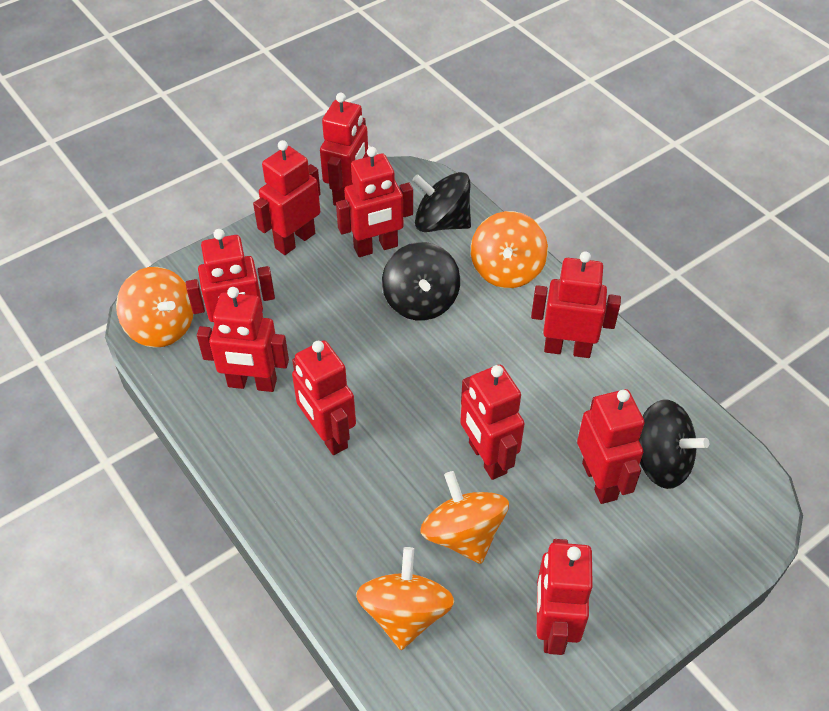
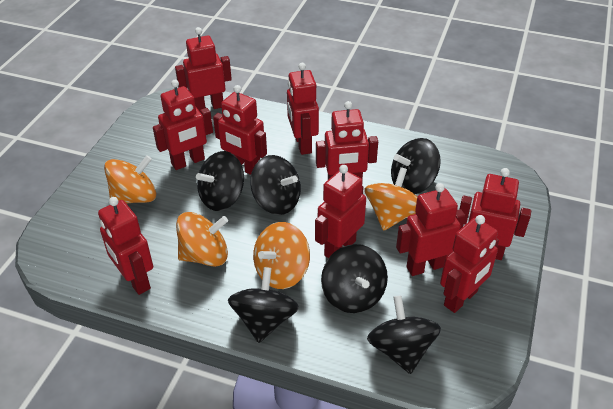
black spinning top: [382,242,460,321] [412,172,471,232] [639,400,709,489] = 3 -> [196,151,244,211] [228,267,299,343] [250,155,301,215] [321,244,388,313] [367,295,441,374] [391,138,441,194] = 6

